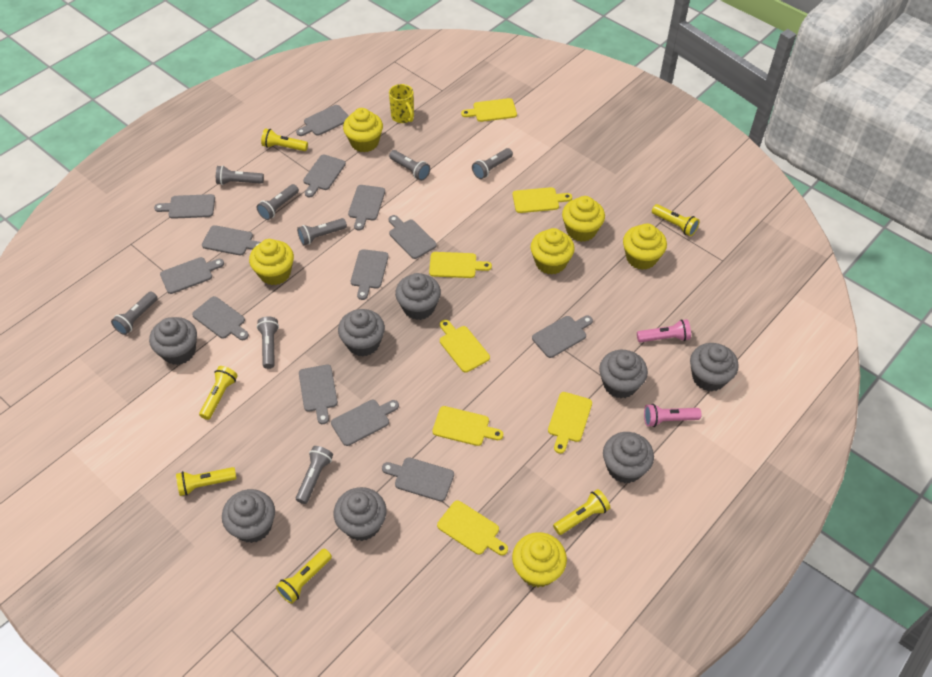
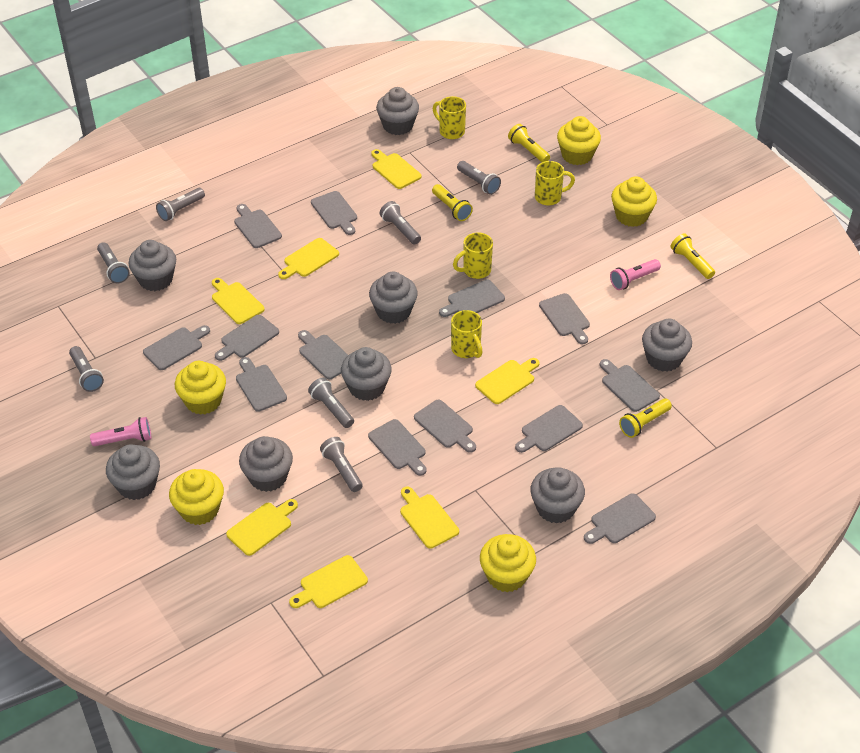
grey flashlight: [111,292,157,335] [216,166,264,185] [257,184,299,220] [257,316,279,369] [296,446,333,504] [297,218,347,245] [389,150,430,181] [472,148,513,179] = 8 -> [69,346,104,392] [97,242,130,283] [156,188,205,221] [308,377,354,428] [320,437,363,492] [379,201,421,244] [457,161,501,195] = 7
yellow cupcake: [249,239,294,285] [343,108,383,152] [512,532,567,588] [531,228,575,275] [562,196,605,242] [623,223,667,270] = 6 -> [169,469,224,525] [175,361,226,415] [480,534,536,592] [557,116,601,165] [611,176,657,227] = 5
yellow flashlight: [176,467,237,496] [199,366,238,420] [261,128,308,151] [276,549,332,604] [553,489,610,535] [652,204,700,236] = 6 -> [432,184,473,221] [508,124,550,162] [619,398,672,438] [670,234,715,279] = 4
yellow mug: [389,84,414,123] = 1 -> [433,96,466,139] [451,310,483,358] [453,232,493,279] [535,161,575,206] = 4

